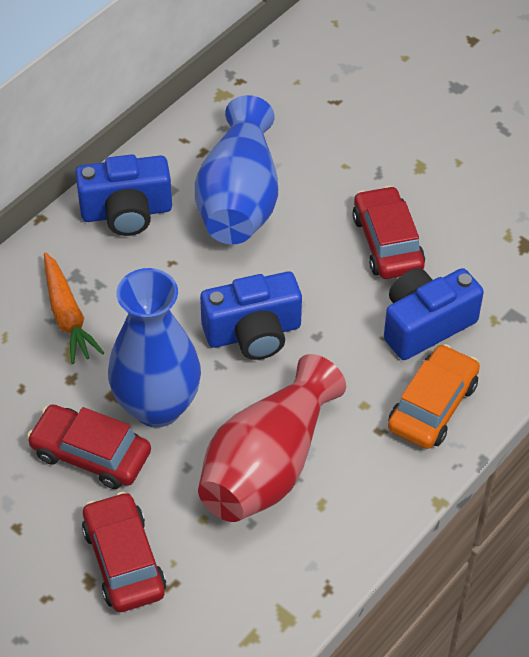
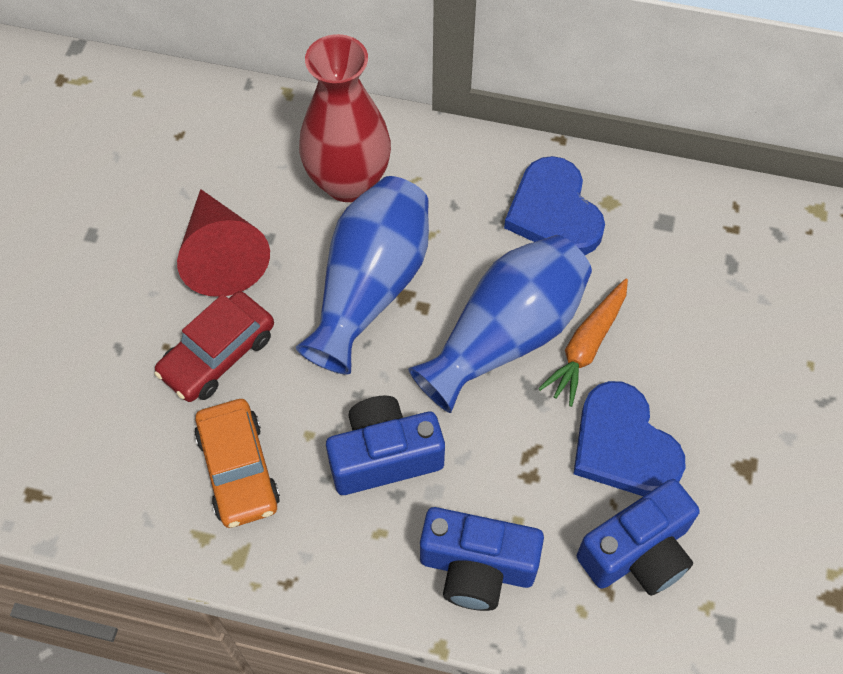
blue heart: none = 0 -> [504,156,605,255] [573,381,685,496] = 2
red car: [27,405,151,489] [82,492,166,612] [352,186,425,279] = 3 -> [154,291,274,402] = 1
red cone: none = 0 -> [177,189,270,297] = 1

